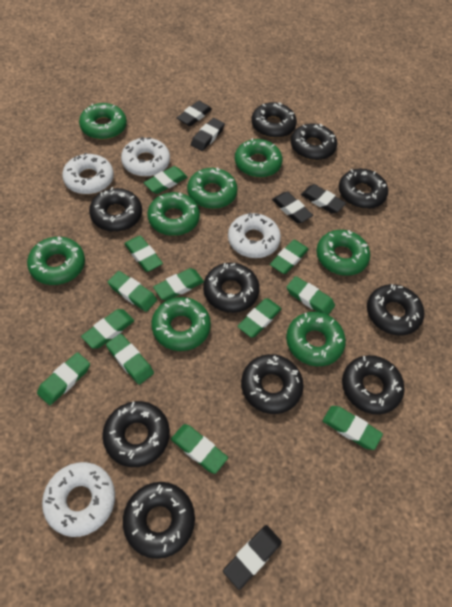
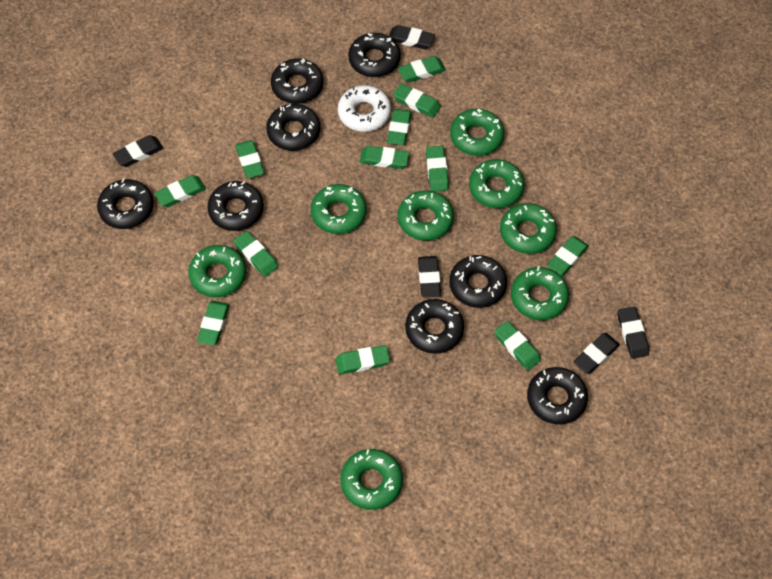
black donut: [89,187,142,232] [102,401,170,467] [123,482,195,559] [203,263,260,313] [241,354,304,414] [251,102,297,138] [291,123,337,160] [339,169,388,209] [342,355,405,415] [367,284,424,336] = 10 -> [97,178,154,229] [207,181,264,231] [266,104,320,151] [271,58,323,104] [348,33,401,77] [405,299,464,354] [450,255,507,308] [527,367,588,424] = 8
white donut: [42,462,115,537] [62,152,114,194] [121,137,170,177] [228,213,281,258] = 4 -> [338,85,391,132] = 1

